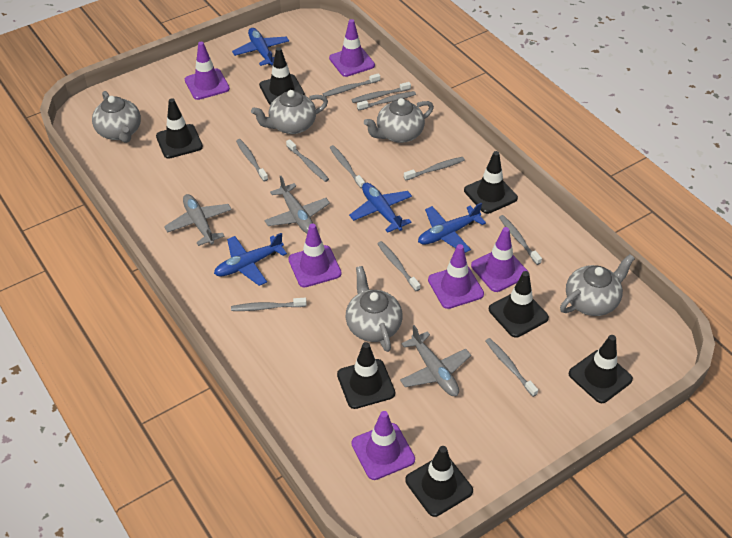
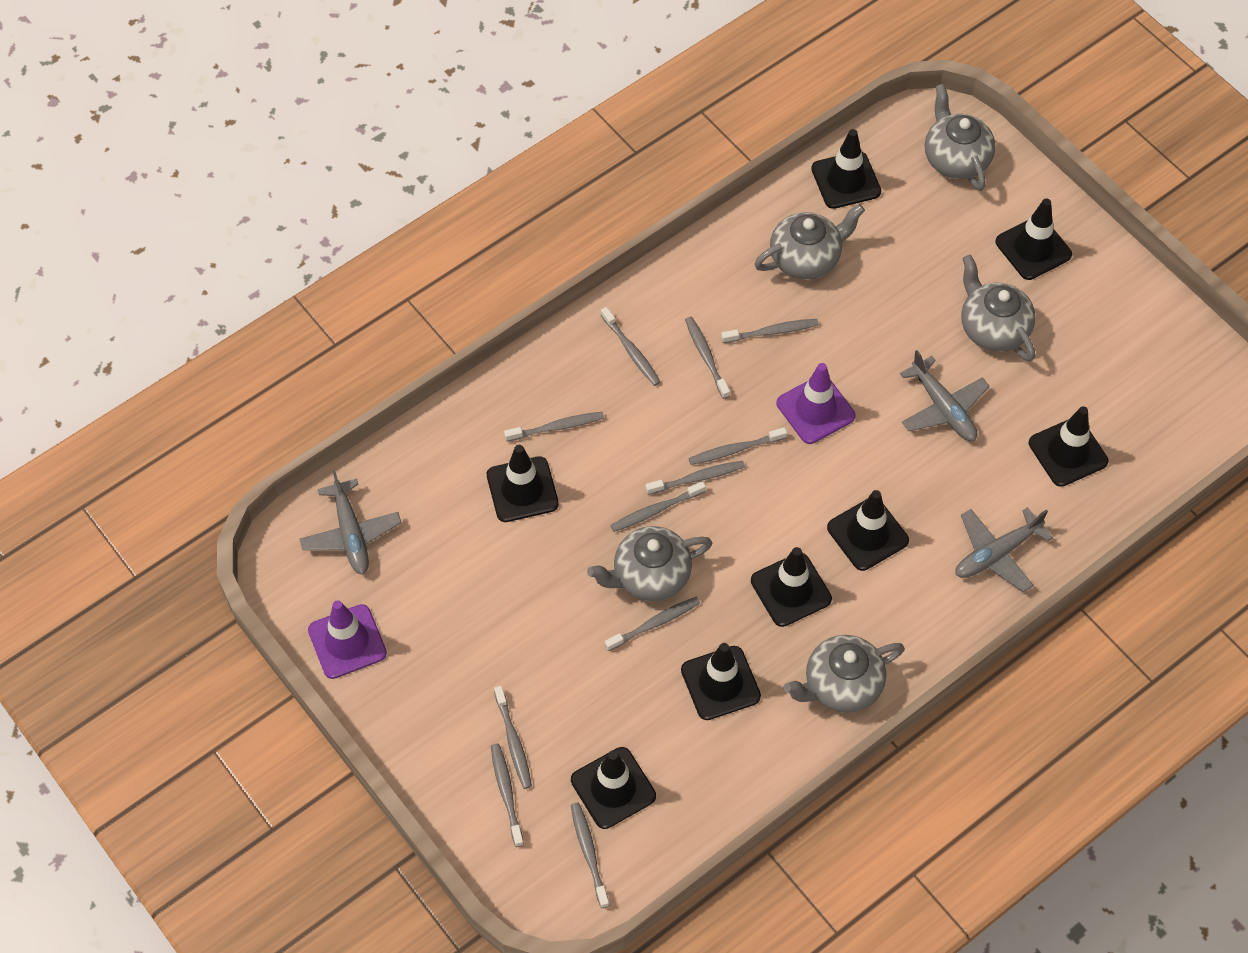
black traffic cone: [156,98,203,159] [259,47,305,105] [337,342,395,409] [405,446,473,517] [464,151,518,214] [489,271,549,338] [569,335,633,403] = 7 -> [487,445,559,522] [571,747,656,829] [681,643,761,720] [751,547,832,627] [811,129,881,209] [827,490,909,571] [996,198,1072,280] [1029,406,1109,487] = 8
blue plane: [214,233,287,286] [232,28,289,66] [349,183,412,233] [418,203,486,253] = 4 -> none = 0
purple traffic cone: [185,42,230,100] [288,223,342,288] [329,19,375,77] [351,411,415,480] [428,244,484,309] [471,227,528,292] = 6 -> [308,600,387,679] [777,363,856,444] = 2

